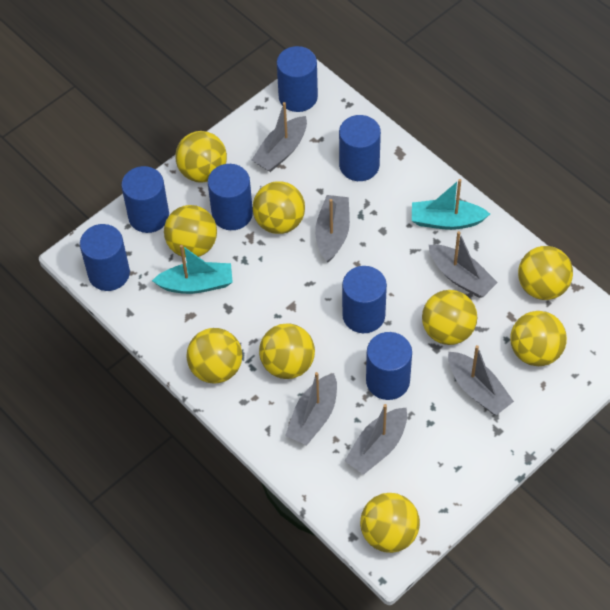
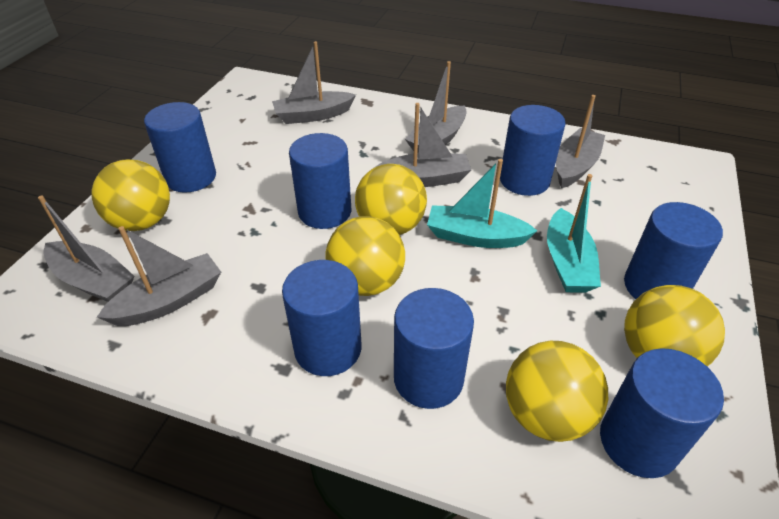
yellow ball: [164,205,217,258] [175,131,227,183] [186,328,242,384] [253,181,305,234] [259,323,315,379] [360,493,420,553] [422,290,477,345] [510,311,567,366] [518,246,573,300] = 9 -> [92,159,170,231] [325,216,405,296] [355,164,427,235] [506,341,608,442] [624,285,725,366] = 5

